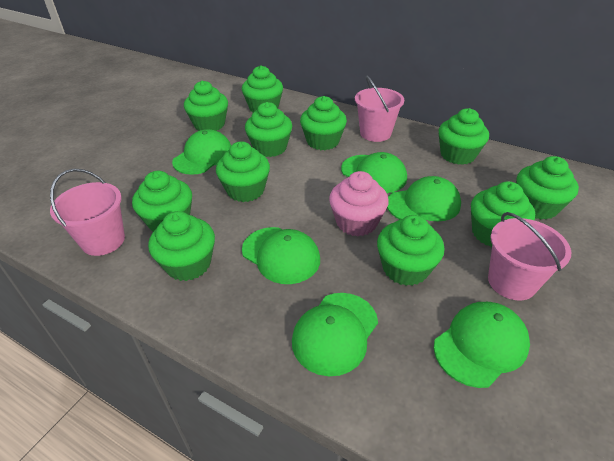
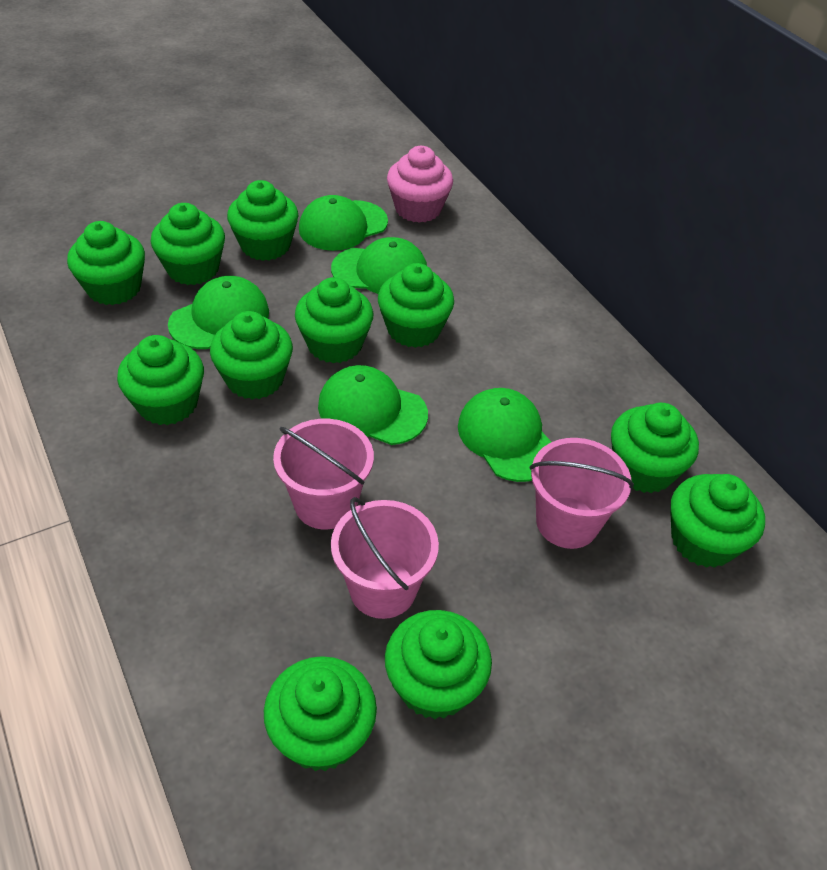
green cap: [172,129,231,175] [242,227,320,284] [292,293,378,376] [341,152,407,193] [387,176,461,222] [434,302,530,388] = 6 -> [168,276,269,349] [299,195,388,251] [318,365,428,445] [331,237,427,294] [458,388,551,482] = 5

